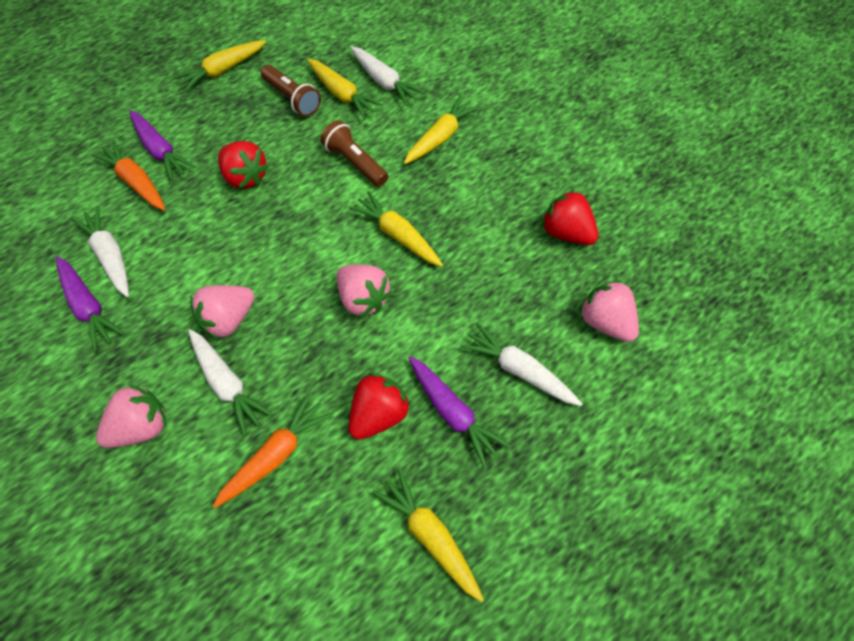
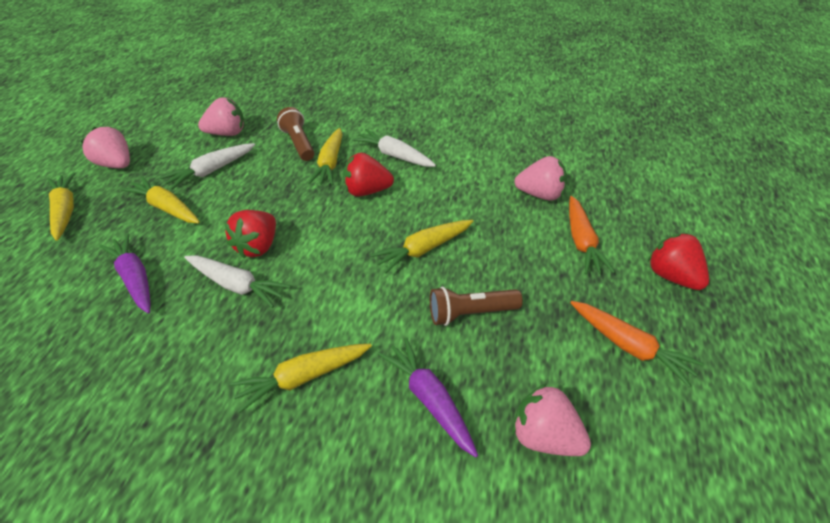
purple carrot: [56,256,125,352] [129,110,195,181] [409,356,510,468] = 3 -> [99,234,150,313] [378,338,478,457] = 2
white carrot: [71,206,129,297] [188,329,273,436] [350,46,426,106] [460,323,582,406] = 4 -> [160,143,255,190] [184,255,291,308] [352,129,436,167] = 3

